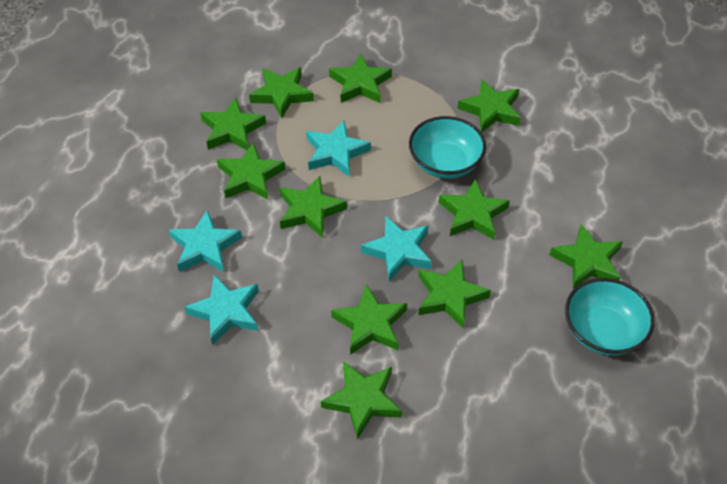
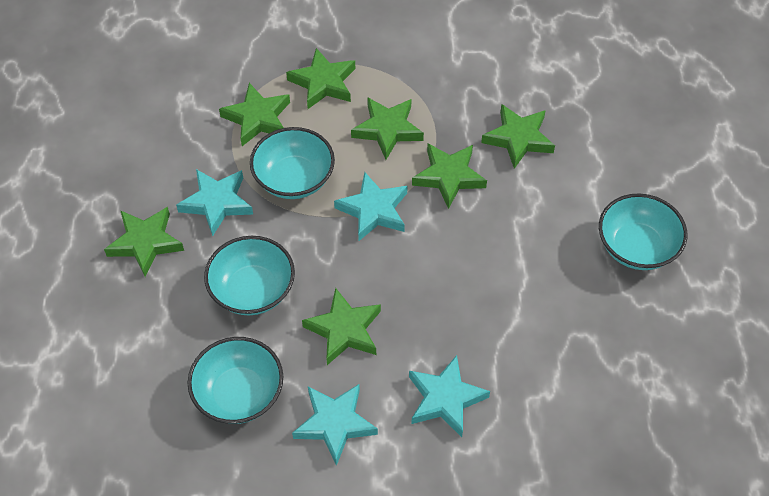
green star: [200,98,266,150] [217,142,285,200] [249,67,314,118] [280,176,347,238] [321,361,402,440] [329,53,392,103] [331,284,407,355] [418,260,491,328] [439,179,510,240] [457,79,521,133] [550,224,623,289] = 11 -> [104,207,184,277] [219,83,290,146] [286,48,355,109] [302,288,381,365] [351,97,424,160] [412,144,487,209] [481,104,555,169] = 7
turquoise bowl: [409,116,486,179] [565,278,655,356] = 2 -> [188,337,283,424] [204,236,295,315] [250,127,335,199] [599,193,687,270] = 4

